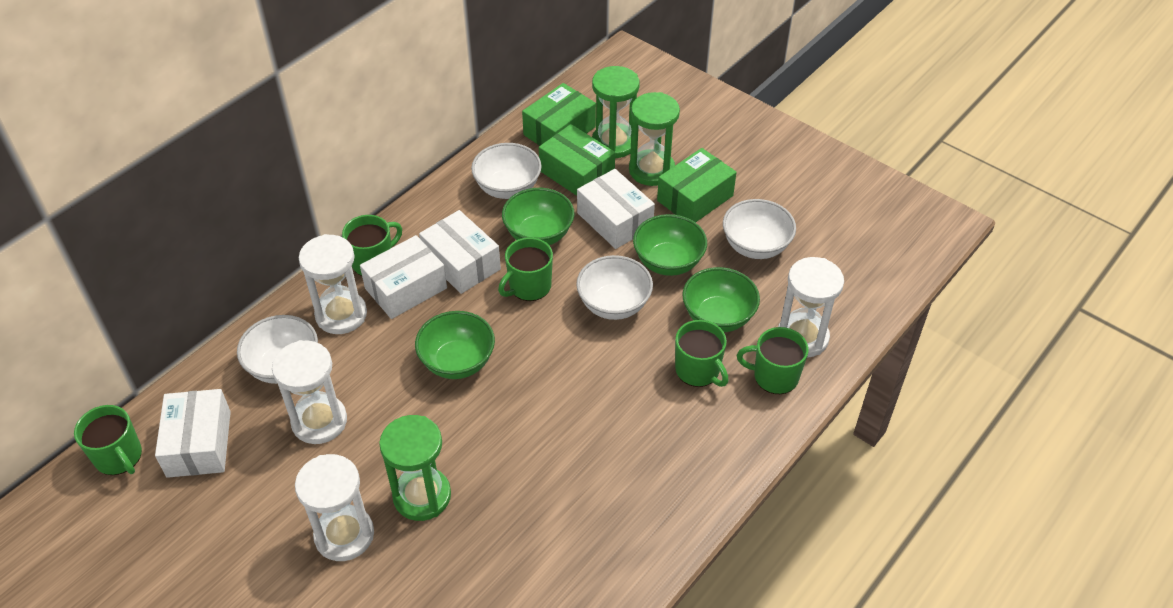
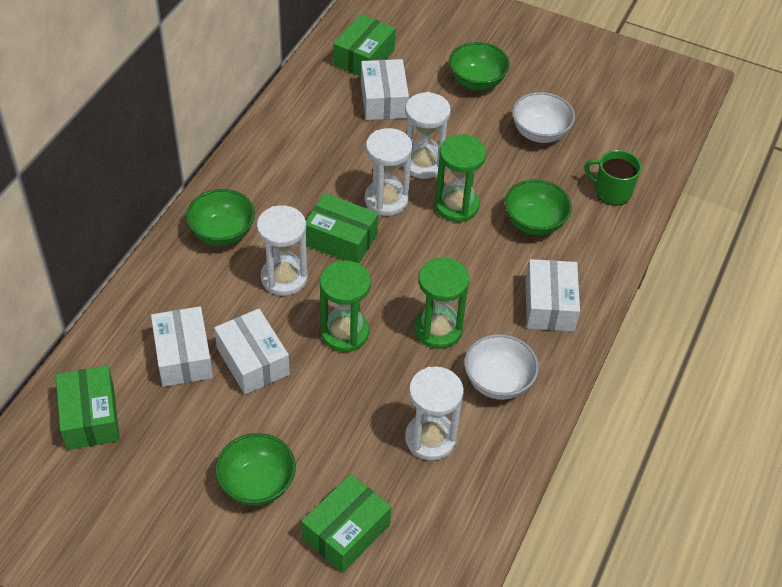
green box: [522,83,596,146] [539,124,615,196] [657,148,737,223] = 3 -> [56,366,120,450] [302,474,391,573] [306,193,378,263] [334,14,396,77] = 4
green mug: [74,405,142,475] [342,215,402,276] [498,237,553,301] [675,320,729,387] [737,327,809,394] = 5 -> [584,150,641,206] = 1
white bowl: [237,315,318,384] [471,143,542,199] [576,255,653,320] [723,199,796,259] = 4 -> [464,334,539,400] [512,92,575,143] = 2

